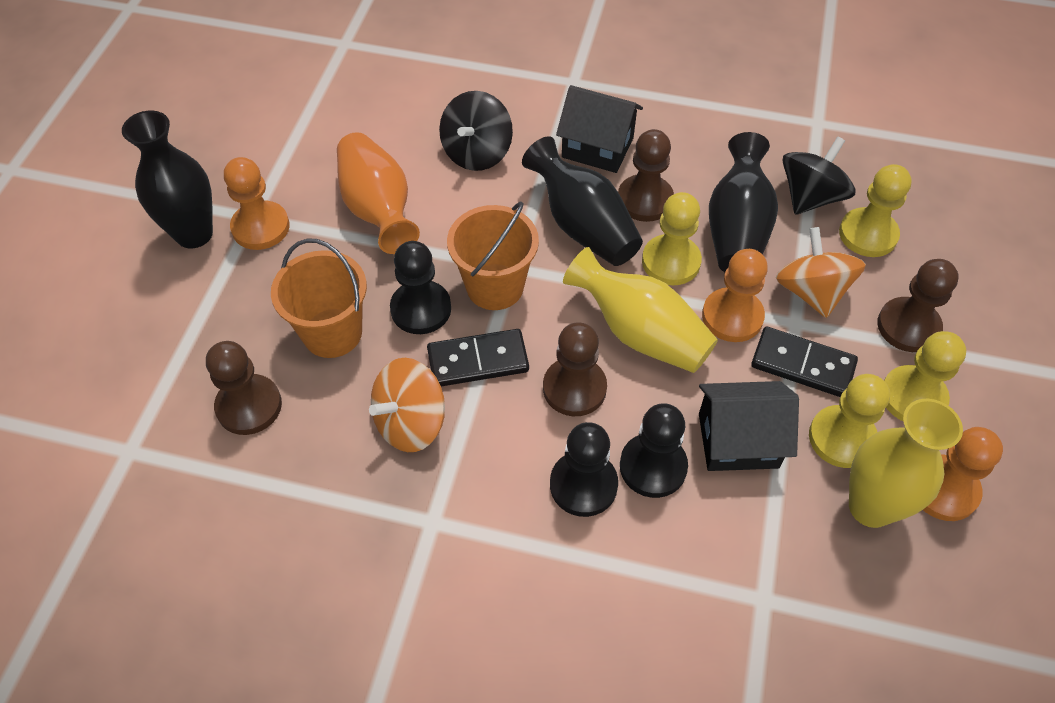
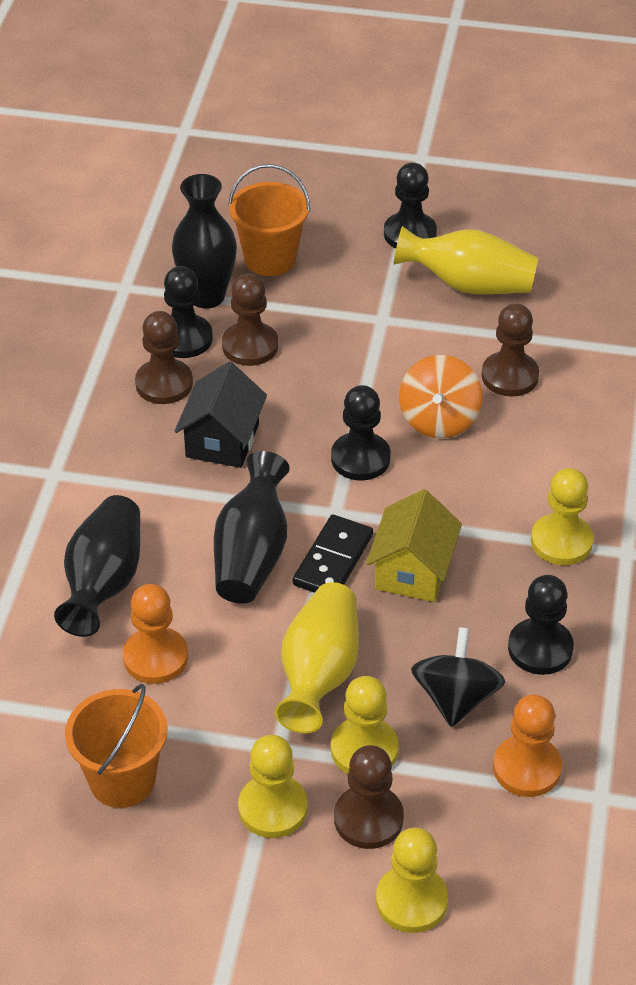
black domino: [427,329,529,386] [751,327,858,397] = 2 -> [293,515,373,593] = 1
black house: [556,85,643,173] [699,381,799,471] = 2 -> [175,362,267,468] = 1
black pawn: [390,241,451,334] [550,422,618,517] [620,403,688,498] = 3 -> [164,266,213,358] [331,385,391,480] [384,163,437,248] [508,575,574,675] = 4
black spinning top: [439,91,513,171] [782,136,856,215] = 2 -> [411,627,505,727] = 1
orange pawn: [224,157,290,250] [702,249,768,342] [923,427,1003,521] = 3 -> [123,584,188,684] [493,695,562,797] = 2
orange spinning top: [369,358,445,452] [776,227,866,318] = 2 -> [399,355,482,438] = 1
orange vase: [337,132,420,254] = 1 -> none = 0
yellow house: none = 0 -> [366,489,462,602] = 1

